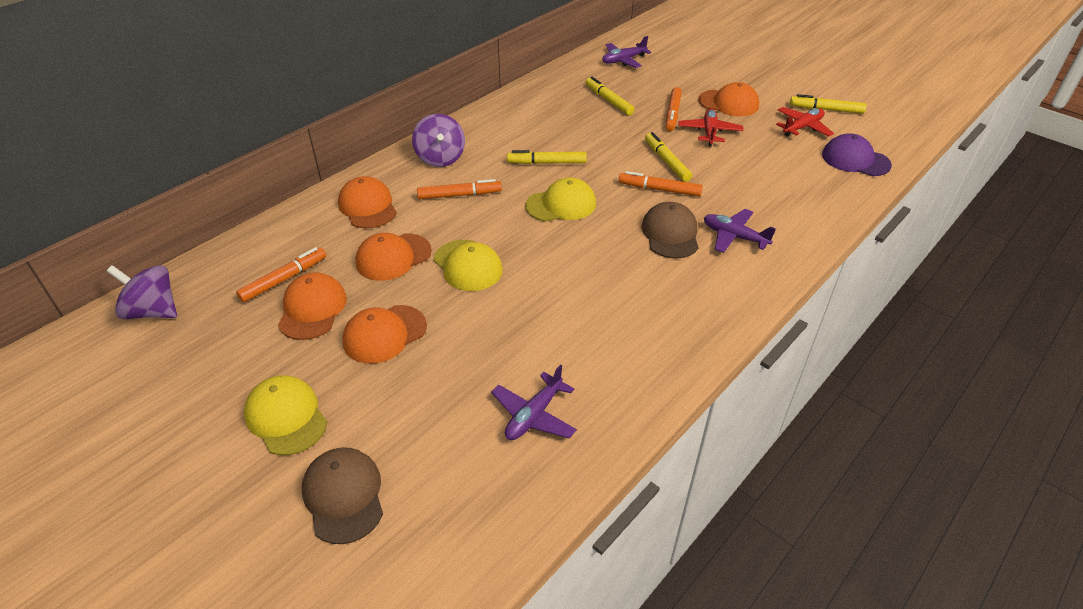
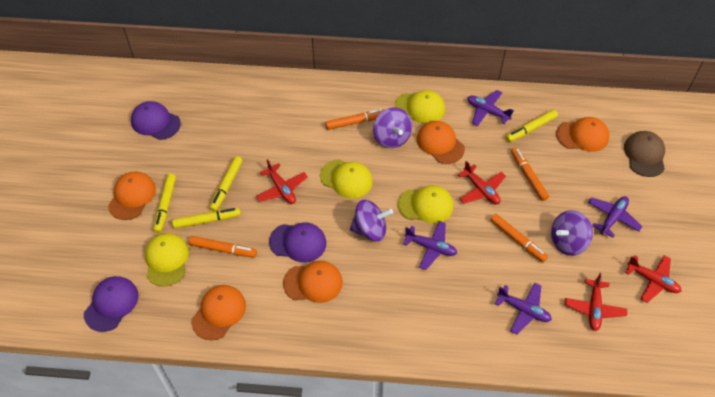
brown cap: [302,447,383,544] [642,202,699,259] = 2 -> [624,131,665,177] = 1
purple cap: [822,133,892,176] = 1 -> [84,276,139,332] [131,101,181,140] [269,222,326,262] = 3
purple plane: [491,364,577,440] [602,36,651,68] [704,209,776,253] = 3 -> [403,221,457,270] [467,90,514,126] [495,282,552,334] [588,196,643,238] = 4
purple spinning top: [107,265,177,319] [412,114,465,167] = 2 -> [350,199,393,242] [373,107,412,148] [551,210,593,256] = 3
red plane: [678,109,744,146] [776,107,834,137] = 2 -> [256,159,308,204] [458,161,506,204] [565,273,627,331] [625,255,682,303] = 4
yellow cap: [244,376,327,455] [434,240,503,291] [525,177,596,222] = 3 -> [145,233,189,287] [320,159,373,199] [394,90,445,124] [398,185,454,224] = 4

